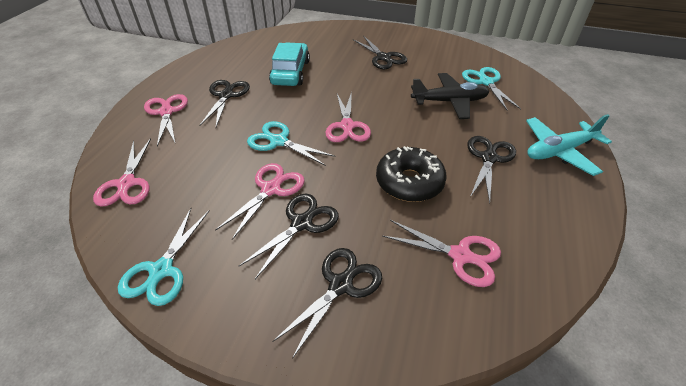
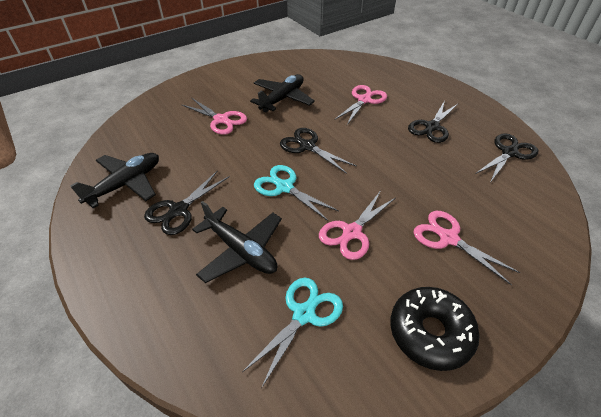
black plane: [411,73,489,119] = 1 -> [70,153,159,209] [192,201,282,283] [250,74,315,112] = 3
black scissors: [199,80,250,127] [239,194,339,279] [272,248,382,359] [353,36,407,69] [467,136,516,203] = 5 -> [144,170,230,235] [280,128,357,174] [408,100,458,143] [475,133,538,183] = 4
pink scissors: [93,138,151,206] [144,94,188,146] [215,163,305,240] [325,92,371,142] [382,220,501,287] = 5 -> [181,98,247,135] [319,192,395,260] [334,85,387,125] [413,211,521,285] = 4
turquoise car: [269,42,310,86] = 1 -> none = 0
turquoise plane: [526,114,612,176] = 1 -> none = 0
turquoise scissors: [118,208,209,306] [247,121,335,166] [462,67,521,111] = 3 -> [242,278,343,388] [254,165,339,221] = 2

